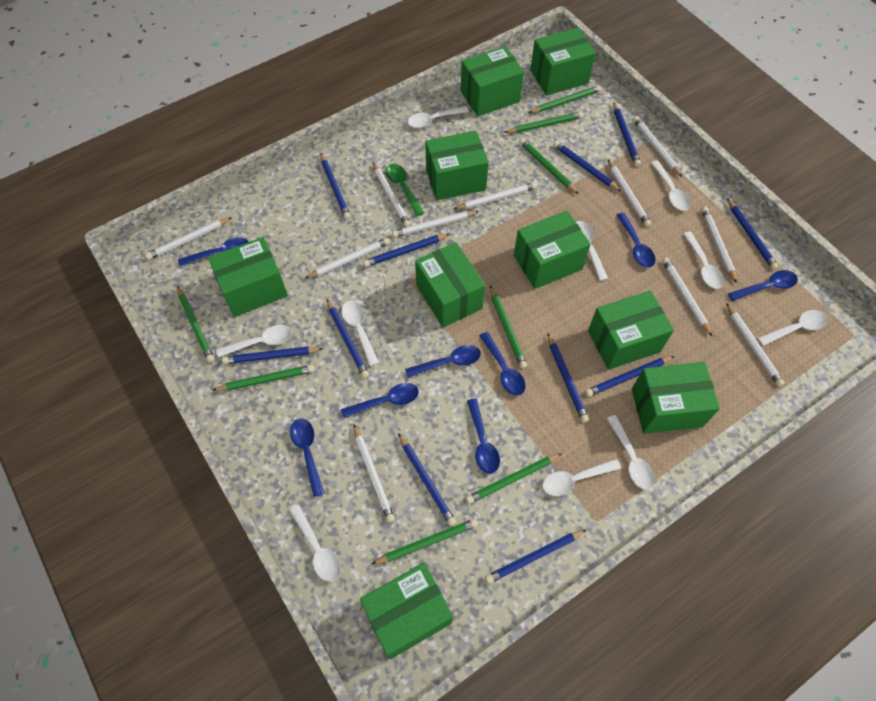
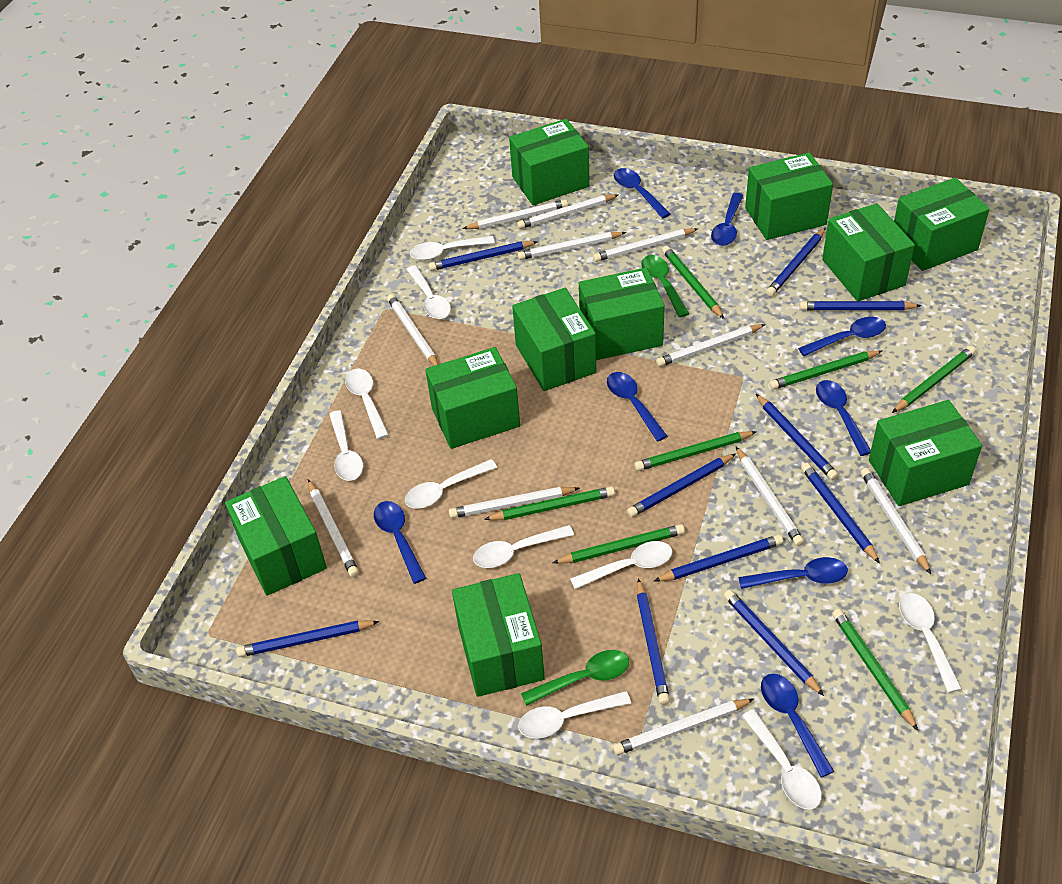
blue pencil: [222,346,324,364] [320,154,351,219] [327,299,369,378] [363,234,450,267] [398,433,456,526] [485,529,587,584] [547,333,589,423] [553,141,621,191] [585,356,674,397] [613,102,641,167] [727,198,779,270] = 11 -> [236,621,379,657] [428,241,537,271] [627,453,736,517] [637,578,670,705] [654,535,783,581] [724,590,824,696] [756,394,838,480] [766,228,826,296] [799,301,922,310] [801,463,880,564] = 10
green box: [208,237,288,317] [360,563,453,659] [415,242,485,327] [425,131,489,200] [461,46,524,116] [514,211,591,289] [530,28,596,96] [588,290,674,370] [632,362,720,434] = 9 -> [225,476,327,596] [425,347,520,449] [452,573,545,697] [509,119,590,205] [512,288,596,391] [579,268,665,360] [745,152,833,240] [822,203,915,301] [869,400,982,506] [894,178,989,271] = 10
green pencil: [177,286,214,363] [213,365,315,391] [371,518,478,564] [466,453,562,504] [490,286,527,369] [504,112,583,133] [519,138,579,194] [528,85,602,113] = 8 -> [484,487,615,520] [553,524,685,564] [634,431,757,471] [662,246,724,319] [769,350,882,390] [832,609,918,731] [892,346,976,413] = 7
green spoon: [386,164,424,216] = 1 -> [521,650,629,706] [641,255,689,318] = 2

